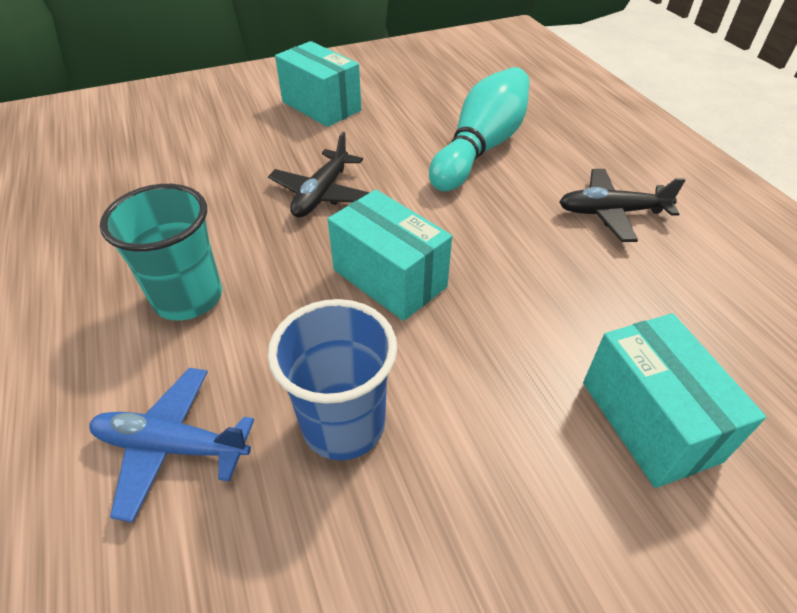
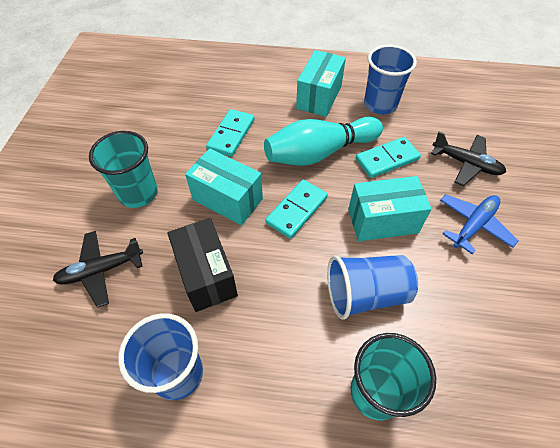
black box: none = 0 -> [167,218,238,312] = 1
blue cup: [268,299,397,460] = 1 -> [118,313,203,400] [327,255,418,320] [364,45,417,114] = 3
turquoise cup: [100,184,222,320] = 1 -> [89,131,158,208] [351,333,436,420] = 2
turquoise domino: none = 0 -> [206,109,254,157] [265,179,328,239] [356,137,421,178] = 3

